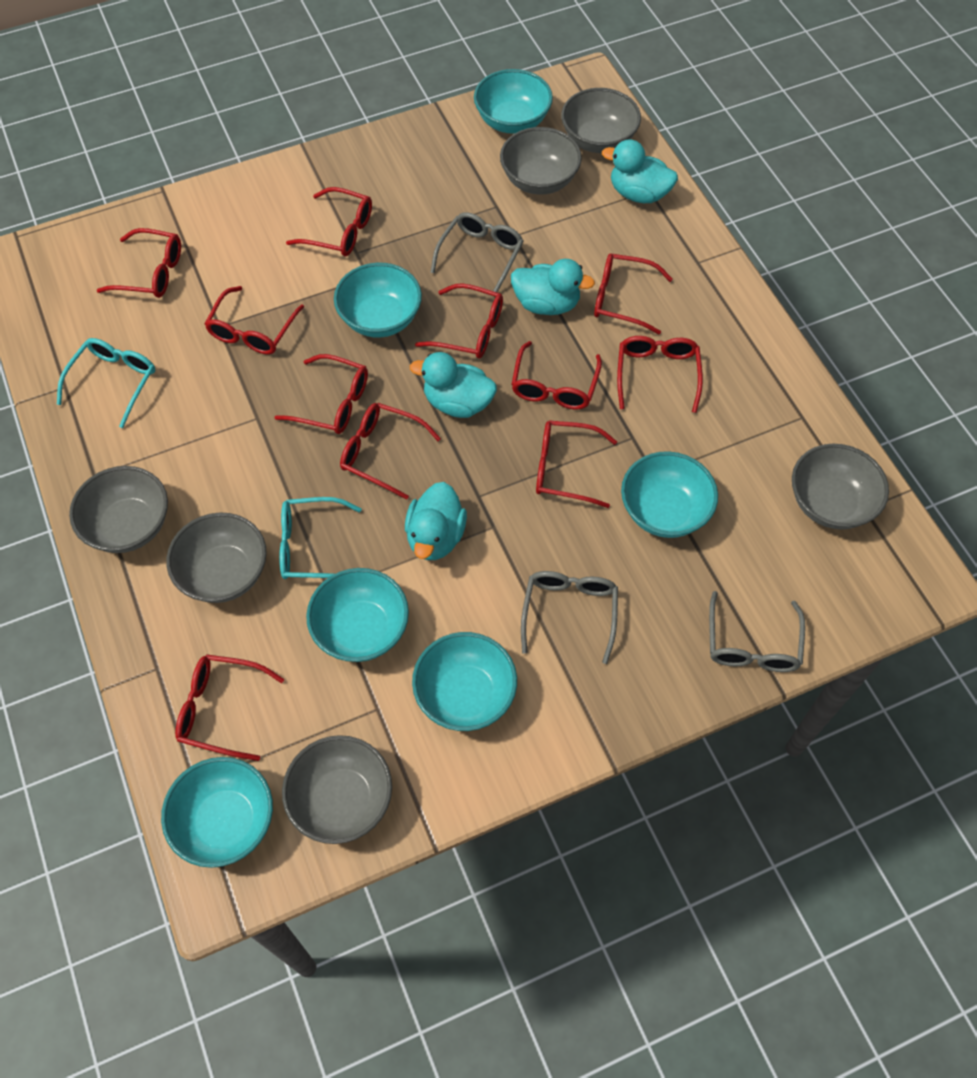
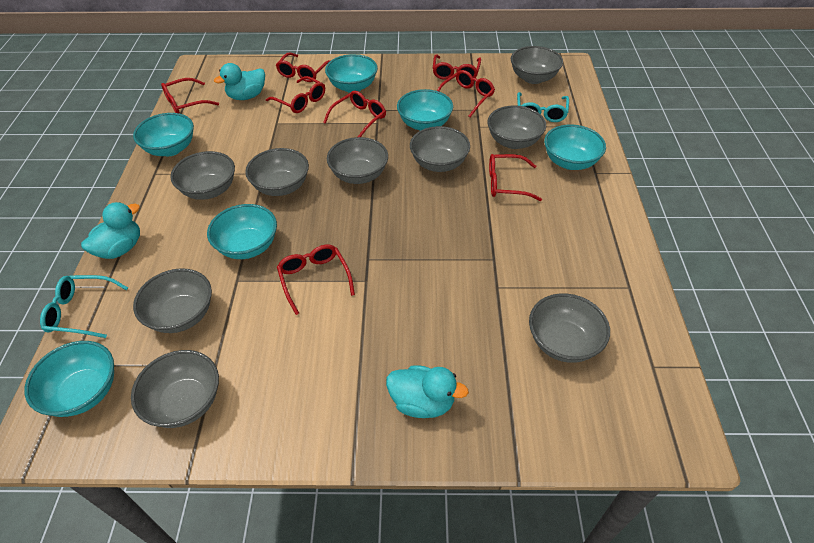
grey bowl: [69,466,168,553] [166,513,267,603] [282,735,392,844] [500,127,582,195] [561,88,641,153] [792,444,889,530] = 6 -> [131,350,219,428] [133,268,212,333] [170,151,235,200] [245,148,309,196] [327,137,388,184] [410,126,470,172] [487,105,546,149] [511,46,563,84] [529,293,610,363] = 9
grey glasses: [430,212,524,292] [521,571,618,664] [709,591,805,672] = 3 -> none = 0
red glasses: [97,228,181,298] [175,654,284,761] [205,286,304,354] [274,354,368,434] [286,187,372,256] [340,403,441,500] [415,283,503,359] [511,341,602,410] [536,420,617,508] [594,254,673,335] [617,336,703,413] = 11 -> [161,78,219,113] [266,76,325,113] [276,52,330,82] [277,245,355,315] [323,91,386,137] [433,55,481,80] [437,70,495,117] [489,154,542,201] = 8
turquoise duck: [405,482,467,560] [410,352,497,418] [511,259,595,315] [602,139,678,203] = 4 -> [81,202,140,259] [214,63,265,100] [386,365,469,418] = 3

